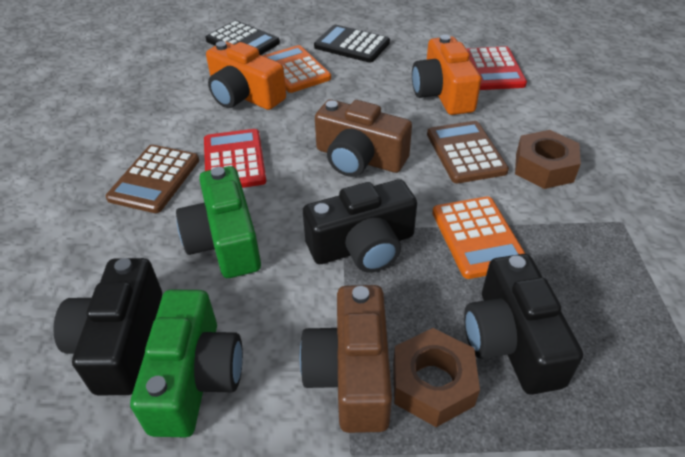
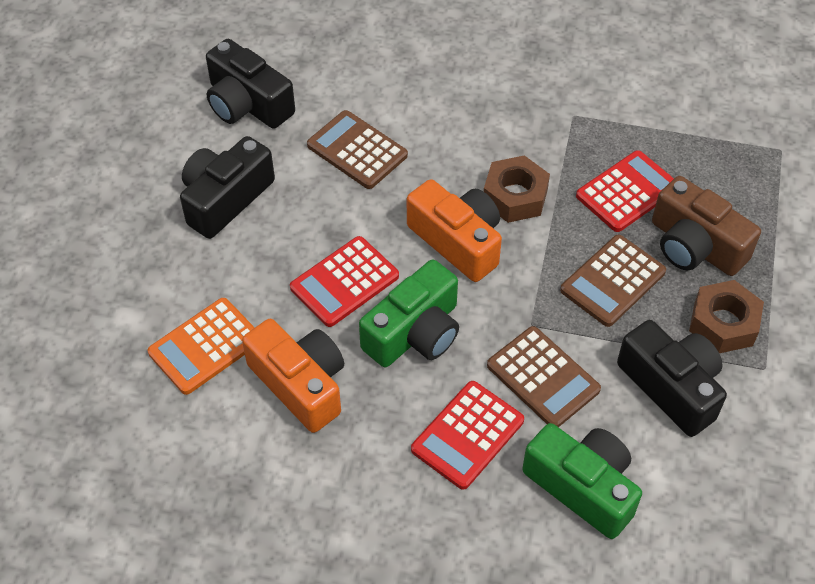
black calculator: [206,20,280,55] [314,25,390,63] = 2 -> none = 0
brown calculator: [106,145,199,213] [427,121,509,183] = 2 -> [307,110,408,189] [487,326,601,427] [560,235,666,327] = 3
brown camera: [300,285,392,433] [315,100,412,177] = 2 -> [652,176,761,276] = 1
orange calculator: [263,45,331,93] [432,196,525,279] = 2 -> [147,298,255,395] = 1
red calculator: [204,129,266,188] [466,46,527,90] = 2 -> [290,236,399,327] [411,381,524,490] [576,150,674,232] = 3

